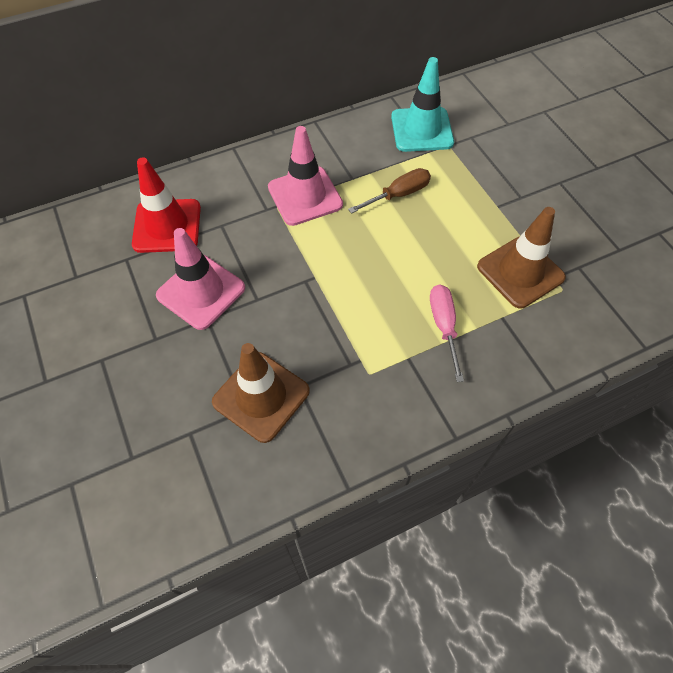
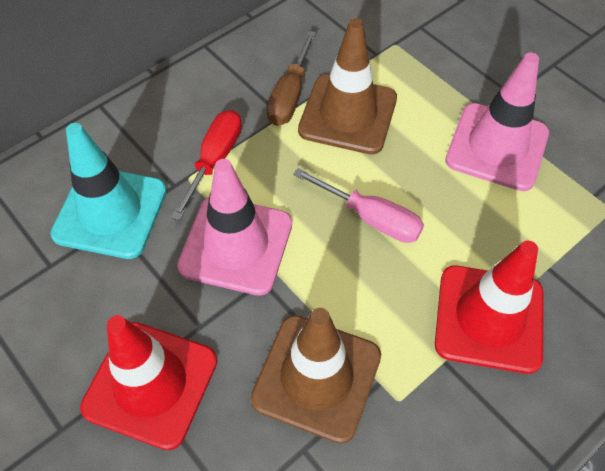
red screwdriver: none = 0 -> [171,110,242,221] = 1
red traffic cone: [132,157,201,253] = 1 -> [80,315,217,450] [435,241,544,374] = 2

